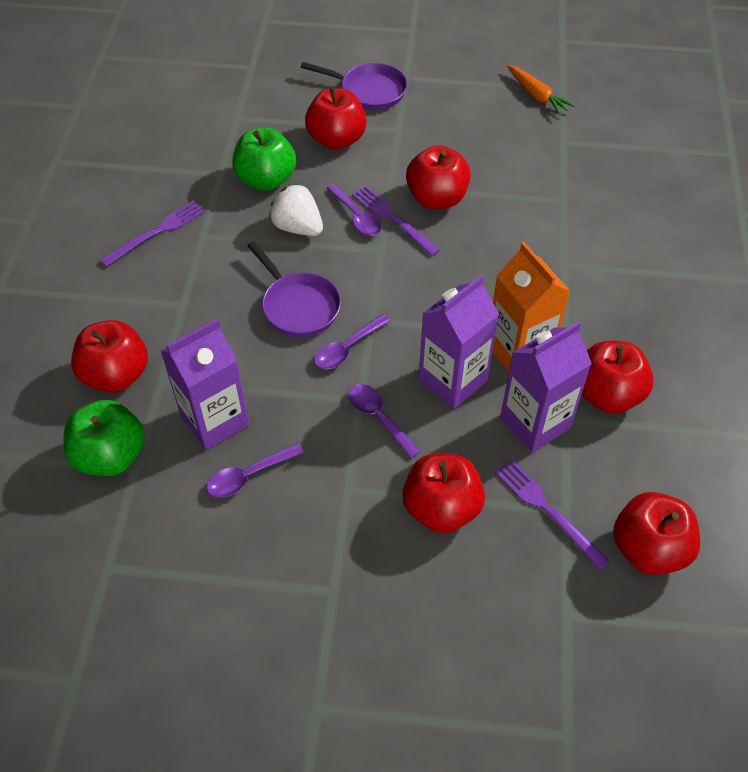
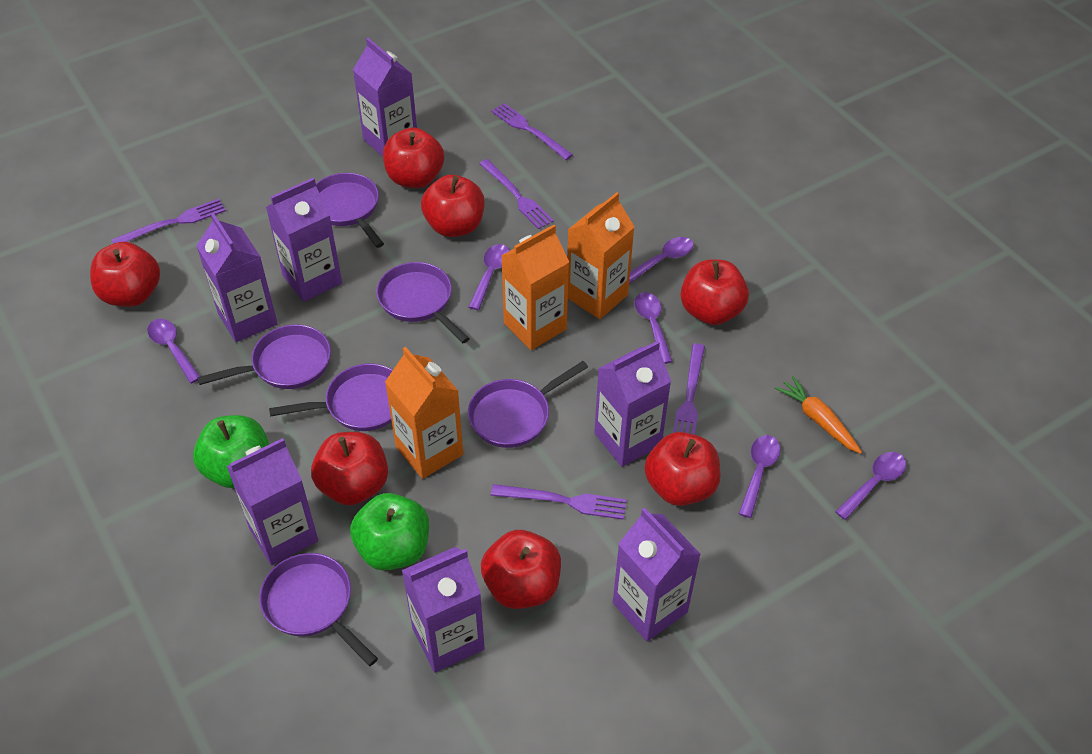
orange carton: [492,242,571,373] = 1 -> [385,347,463,479] [501,225,569,350] [567,192,634,319] = 3
purple carton: [161,319,249,450] [419,275,499,409] [500,321,592,452] = 3 -> [196,213,278,342] [227,438,318,566] [266,178,342,302] [353,38,417,157] [402,547,485,673] [594,341,672,467] [613,508,701,641] = 7
purple fork: [100,201,205,267] [352,186,440,256] [495,459,610,570] = 3 -> [112,199,226,244] [479,159,554,229] [491,103,573,160] [491,484,627,520] [673,344,705,435] = 5
purple pan: [247,241,341,337] [301,62,407,110] = 2 -> [197,325,331,389] [259,553,378,666] [269,364,393,431] [316,173,384,248] [376,262,470,343] [468,361,588,448] = 6
purple spoon: [206,443,304,498] [314,314,390,370] [326,184,381,235] [349,384,421,459] = 4 -> [147,319,200,384] [469,244,509,310] [629,237,694,284] [634,292,673,364] [739,435,780,518] [835,452,906,520] = 6
red apple: [71,320,148,392] [305,87,367,150] [402,453,485,533] [406,145,471,209] [582,341,654,414] [613,492,700,575] = 6 -> [90,242,160,307] [311,432,388,505] [383,128,444,188] [421,175,484,237] [481,530,561,609] [645,432,721,506] [681,259,749,325] = 7
white strawberry: [269,183,323,236] = 1 -> none = 0

